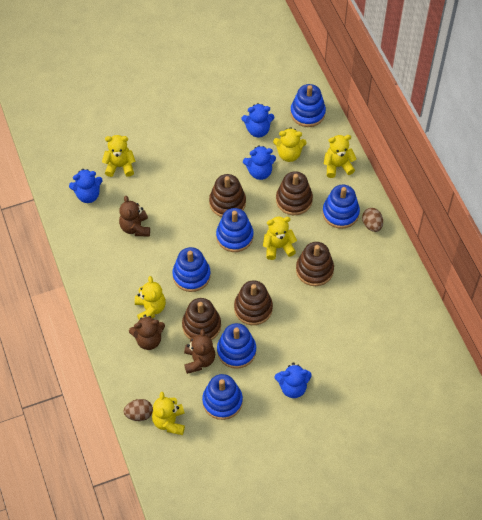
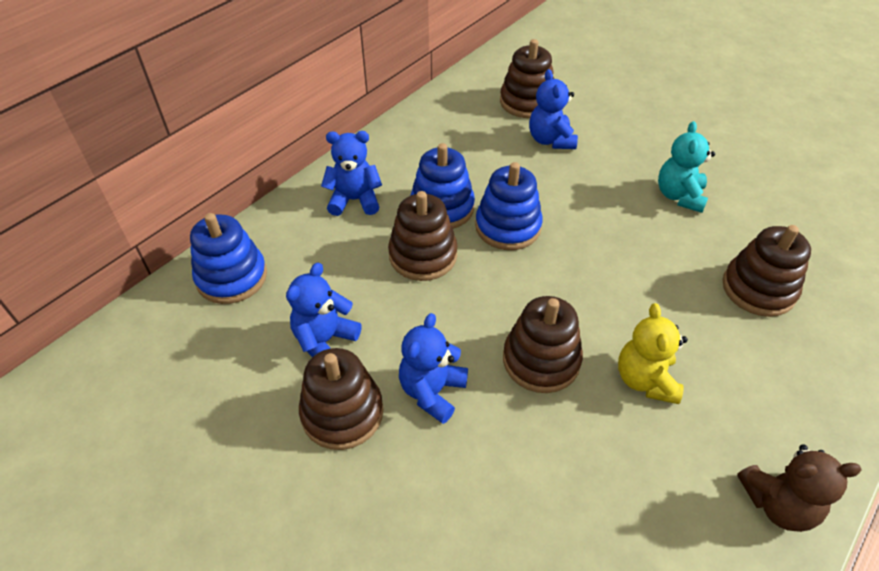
blue stacking toy: [172,247,211,292] [202,374,243,420] [216,208,254,252] [217,323,256,369] [290,84,326,127] [322,184,360,229] = 6 -> [190,213,267,304] [410,143,475,229] [475,162,543,250] = 3
brown egg: [124,399,153,421] [362,208,383,232] = 2 -> none = 0
brown teddy bear: [119,196,150,237] [129,315,165,350] [184,329,215,374] = 3 -> [737,444,862,532] = 1
turquoise teddy bear: none = 0 -> [658,121,715,213] = 1
yellow teddy bear: [102,135,135,177] [135,276,166,320] [152,392,185,435] [263,217,297,260] [273,127,307,162] [324,135,356,178] = 6 -> [618,303,688,404] = 1

